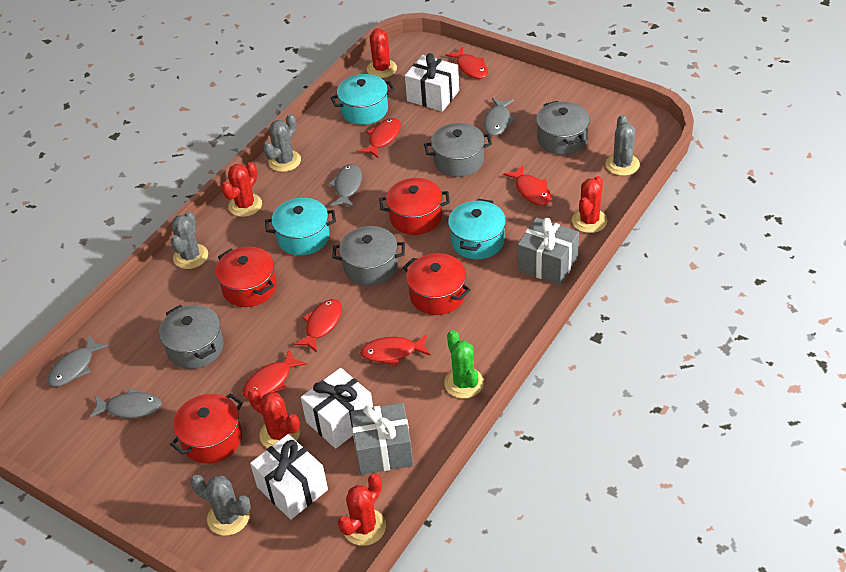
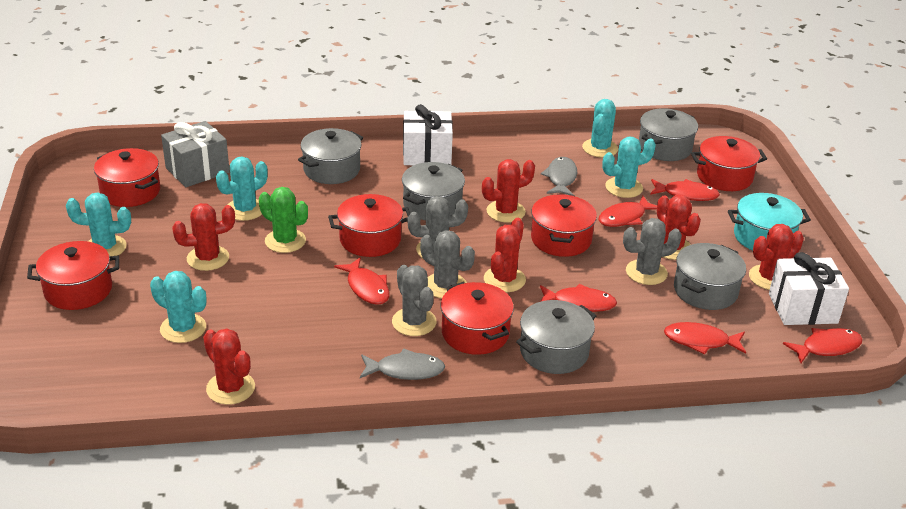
grey fish: [47,335,109,387] [89,388,162,418] [329,164,362,207] [483,98,516,136] = 4 -> [360,348,445,380] [541,157,577,196] = 2
grey gift: [350,403,413,475] [518,217,579,285] = 2 -> [161,121,230,187] = 1
grey pot: [159,305,224,369] [332,226,405,286] [424,123,492,177] [536,101,590,155] = 4 -> [298,128,363,184] [402,162,465,220] [516,300,596,374] [639,108,698,161] [674,243,746,310] = 5
red cactus: [221,162,262,217] [248,388,300,448] [338,474,386,546] [367,28,397,78] [572,176,607,233] = 5 -> [172,203,235,271] [203,329,255,405] [482,159,535,223] [484,218,526,292] [657,195,701,260] [749,224,804,290] = 6
red pot: [170,393,243,463] [216,247,277,307] [379,178,450,235] [403,253,471,315] = 4 -> [27,241,119,310] [94,148,160,207] [328,194,410,257] [441,282,514,355] [531,194,597,257] [691,136,767,191] = 6
turquoise cactus: none = 0 -> [66,193,131,256] [150,271,206,343] [216,156,268,221] [582,99,618,158] [602,137,656,198] = 5
turquoise pot: [265,198,336,256] [330,74,395,125] [448,199,506,259] = 3 -> [728,193,811,250] = 1
white gift: [250,434,328,520] [301,368,373,449] [405,53,459,112] = 3 -> [403,104,453,165] [769,252,849,325] = 2

